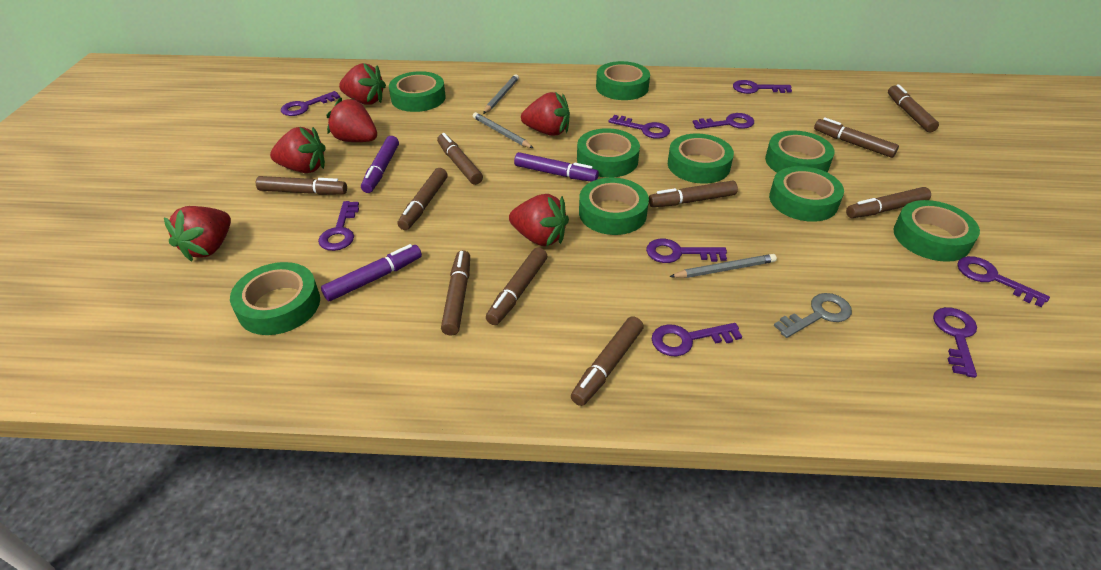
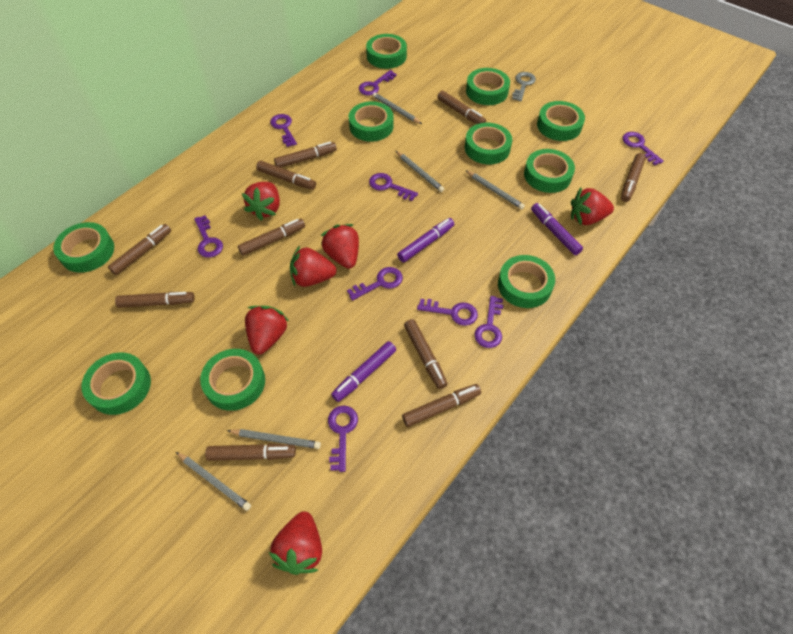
green tape: [230,262,320,335] [389,71,446,112] [577,128,640,178] [579,178,649,235] [596,61,650,100] [668,134,734,184] [765,130,834,173] [769,166,844,222] [893,200,980,262] = 9 -> [53,222,114,273] [81,352,151,415] [200,349,265,411] [349,101,394,142] [366,34,407,69] [465,123,512,164] [466,68,510,105] [498,255,555,308] [524,149,575,193] [537,101,585,141] = 10
grey pencil: [473,112,533,148] [483,74,519,114] [669,254,777,278] = 3 -> [176,452,251,511] [227,429,321,449] [373,93,422,124] [396,151,444,192] [466,171,525,209] = 5

